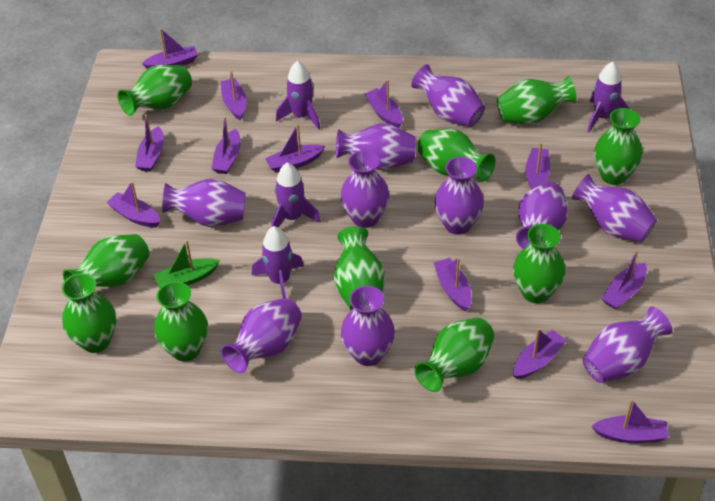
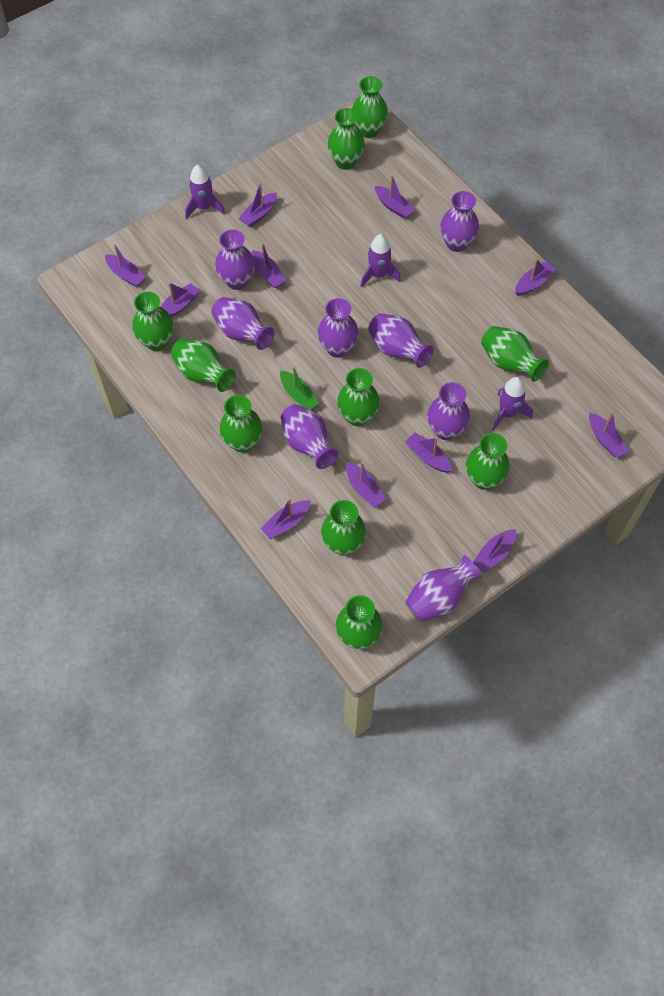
purple boat: [106,182,160,228] [135,114,164,172] [142,28,198,69] [211,117,240,174] [221,70,246,121] [265,124,325,173] [364,79,403,128] [434,257,472,311] [513,328,567,379] [525,143,550,189] [591,399,668,443] [601,251,647,310] = 12 -> [105,244,146,287] [161,282,200,317] [238,182,277,227] [252,243,286,288] [261,498,311,539] [346,462,386,507] [375,175,415,218] [405,433,452,473] [473,529,517,573] [515,259,556,296] [589,412,629,458] = 11
purple rocket: [252,226,304,298] [272,163,321,227] [276,61,320,130] [587,61,630,132] = 4 -> [185,165,225,219] [360,234,401,288] [492,377,533,431] = 3
purple vase: [162,179,246,227] [221,298,302,373] [336,123,416,170] [340,150,389,228] [341,286,395,366] [411,64,485,127] [434,157,484,235] [516,181,568,249] [572,174,657,242] [583,306,672,383] = 10 -> [212,297,275,350] [215,230,255,290] [281,404,339,469] [318,298,359,358] [368,314,434,368] [406,555,481,622] [427,382,470,440] [440,191,479,252] = 8

